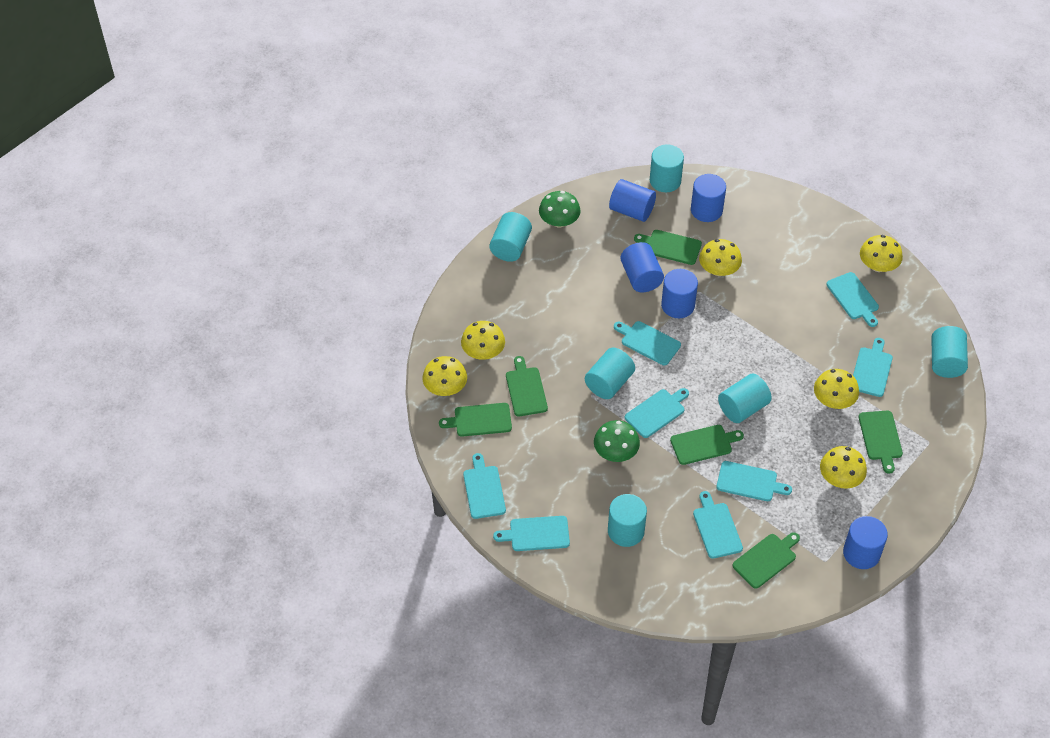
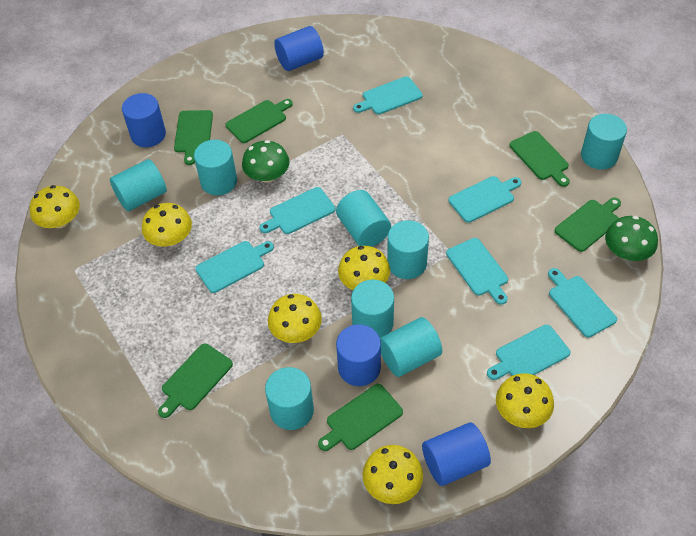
blue cylinder: [609,179,656,222] [621,242,664,293] [661,269,698,318] [691,174,726,222] [843,516,888,569] = 5 -> [122,93,166,147] [274,26,324,71] [336,324,381,386] [422,422,491,486] = 4
turquoise cutting board: [463,453,506,519] [493,516,570,551] [614,321,681,365] [625,388,689,438] [693,491,743,559] [716,461,792,501] [826,272,879,327] [853,338,893,397] = 8 -> [195,241,274,293] [260,187,335,234] [353,76,423,115] [446,238,508,305] [448,176,521,223] [487,325,570,380] [548,268,617,337] = 7
turquoise cylinder: [489,212,532,262] [585,348,635,399] [608,494,647,547] [650,144,684,192] [718,374,772,423] [931,326,968,378] = 6 -> [110,159,167,211] [194,140,237,196] [265,367,314,430] [336,190,391,247] [351,280,394,338] [380,317,442,377] [387,220,429,279] [581,114,627,170] = 8

